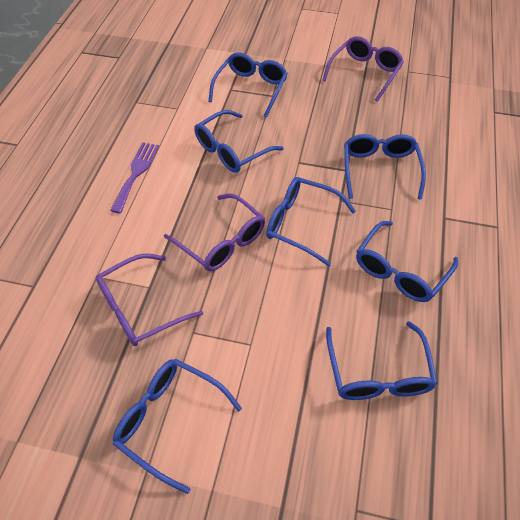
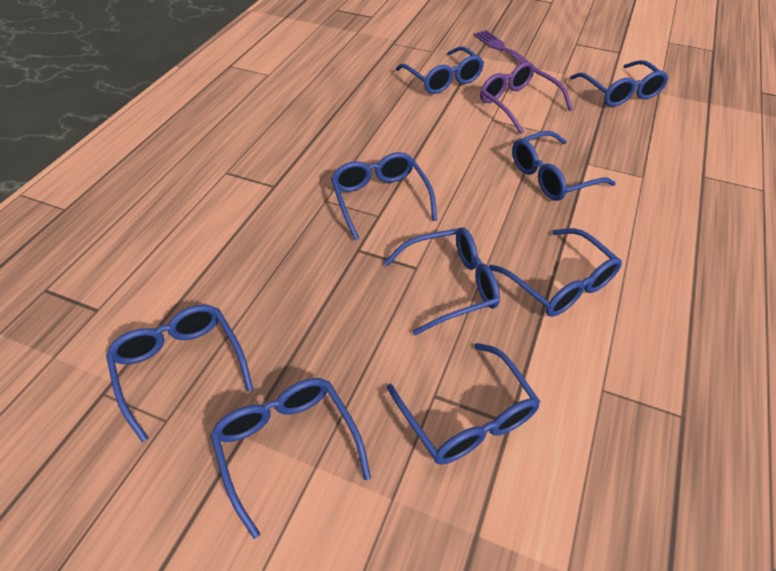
blue glasses: [113,359,242,494] [194,110,284,173] [208,52,288,118] [266,177,356,266] [326,321,438,400] [344,134,426,200] [356,221,458,302] = 7 -> [106,305,253,442] [211,378,371,539] [331,152,437,240] [384,227,500,335] [387,343,540,465] [396,47,484,94] [489,228,622,317] [512,131,616,201] [570,60,668,107] = 9
purple glasses: [96,253,203,346] [164,193,265,271] [322,36,404,102] = 3 -> [480,62,573,134] = 1

